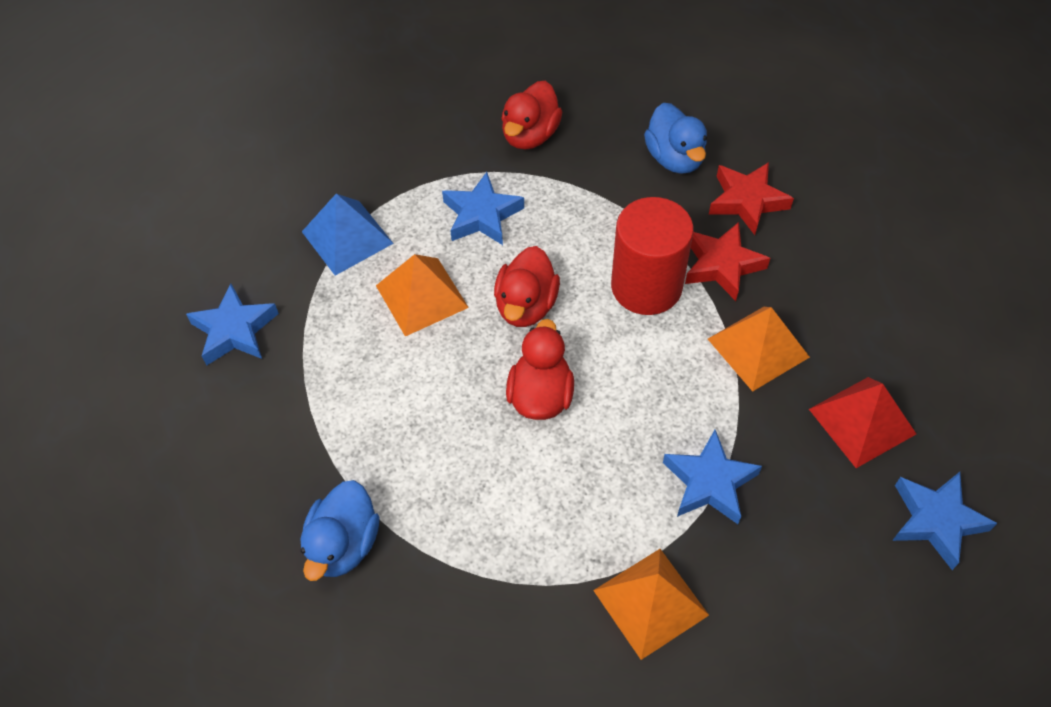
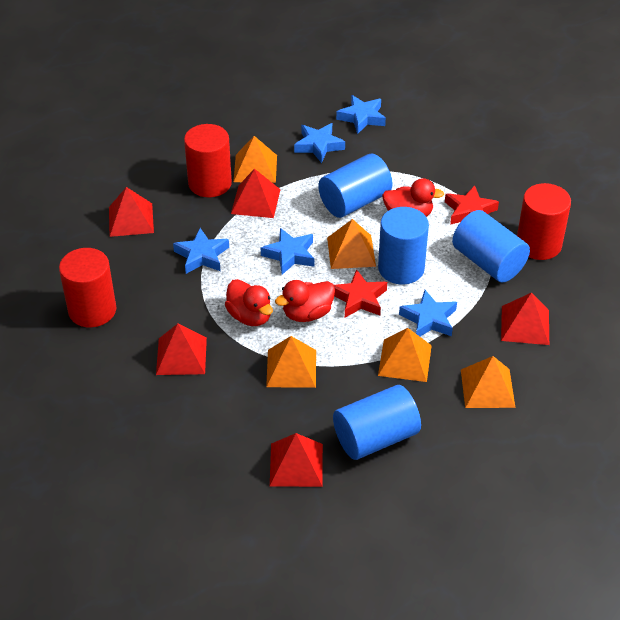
blue cylinder: none = 0 -> [318,154,392,218] [333,385,421,460] [378,207,429,285] [452,210,530,283] = 4
blue duck: [300,480,380,581] [644,103,707,174] = 2 -> none = 0
blue pyramid: [302,194,394,276] = 1 -> none = 0
blue star: [186,284,279,365] [442,172,524,245] [663,430,762,524] [892,472,997,570] = 4 -> [173,228,229,274] [261,228,314,275] [294,123,345,163] [336,95,386,134] [399,290,457,336] = 5
orange pyramid: [376,254,469,337] [593,549,709,660] [708,307,810,392] = 3 -> [233,136,277,183] [266,336,316,388] [327,219,376,269] [378,328,432,382] [461,356,515,408] = 5
red cylinder: [611,197,694,315] = 1 -> [59,248,116,327] [184,124,232,197] [517,183,571,260] = 3
red pyramid: [809,377,916,468] = 1 -> [109,187,154,237] [156,324,207,375] [231,169,281,218] [270,433,323,487] [501,293,549,345] = 5

